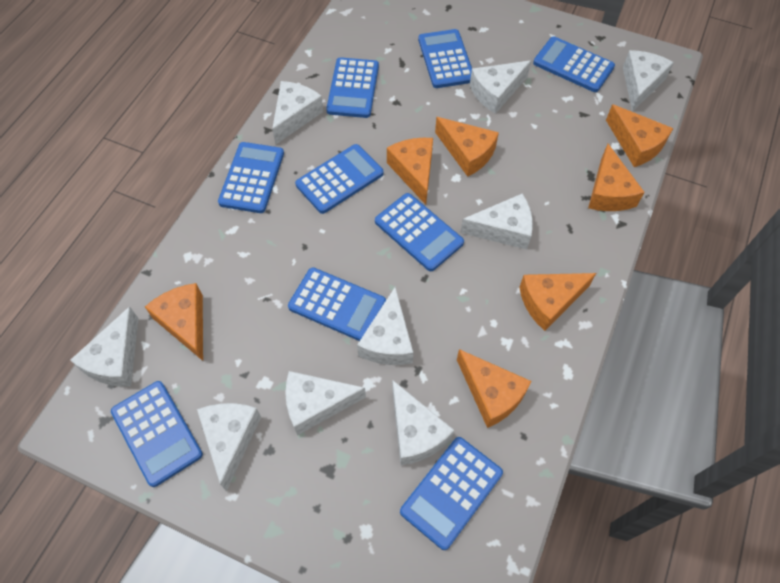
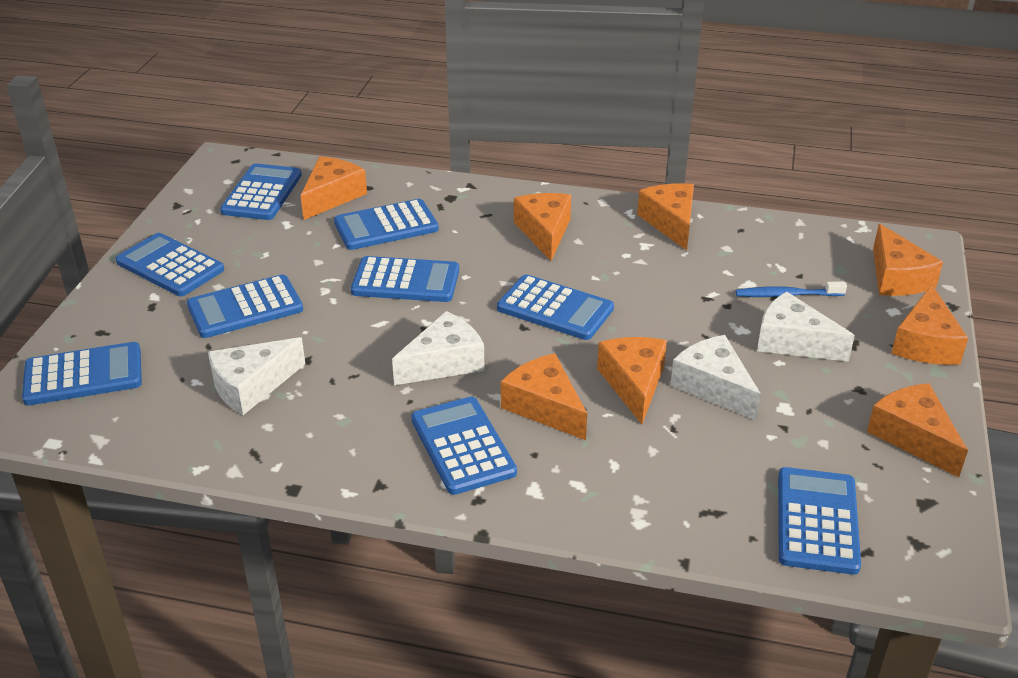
blue toothbrush: none = 0 -> [736,281,847,297] = 1
orange cheese: [145,283,203,361] [387,138,433,205] [435,117,499,177] [457,349,531,428] [519,273,596,331] [588,144,644,211] [606,104,673,167] = 7 -> [301,156,367,220] [501,353,587,440] [514,193,571,261] [597,337,667,424] [637,183,694,250] [867,383,968,477] [873,224,943,296] [891,285,968,365] = 8
white cheese: [70,306,138,387] [197,403,261,491] [272,81,323,144] [285,371,366,435] [357,287,413,365] [392,380,454,465] [460,194,533,250] [470,60,531,114] [623,50,674,112] = 9 -> [208,337,305,415] [392,311,485,385] [670,335,761,420] [757,292,855,362] = 4

